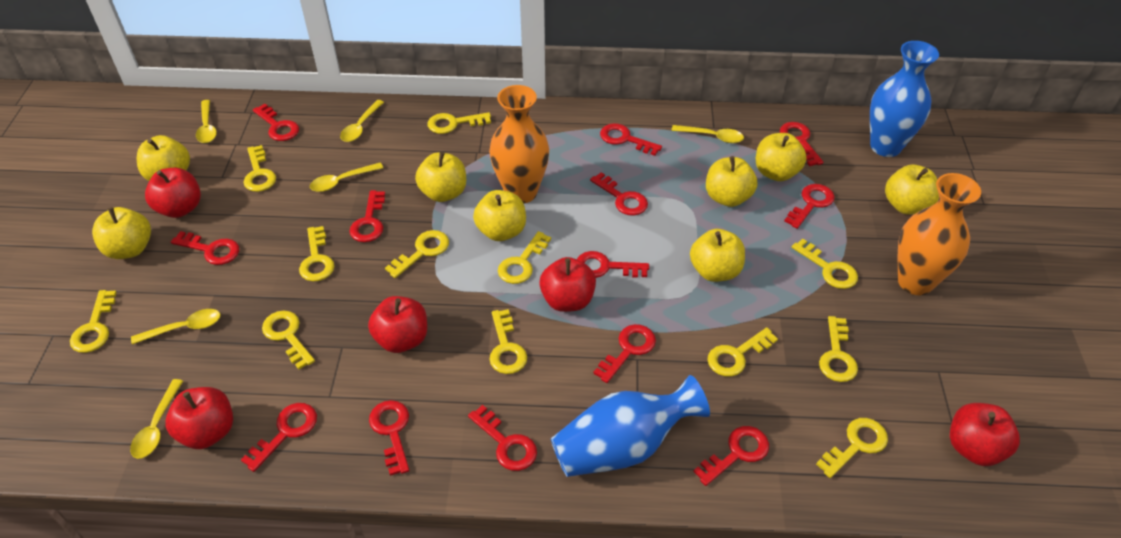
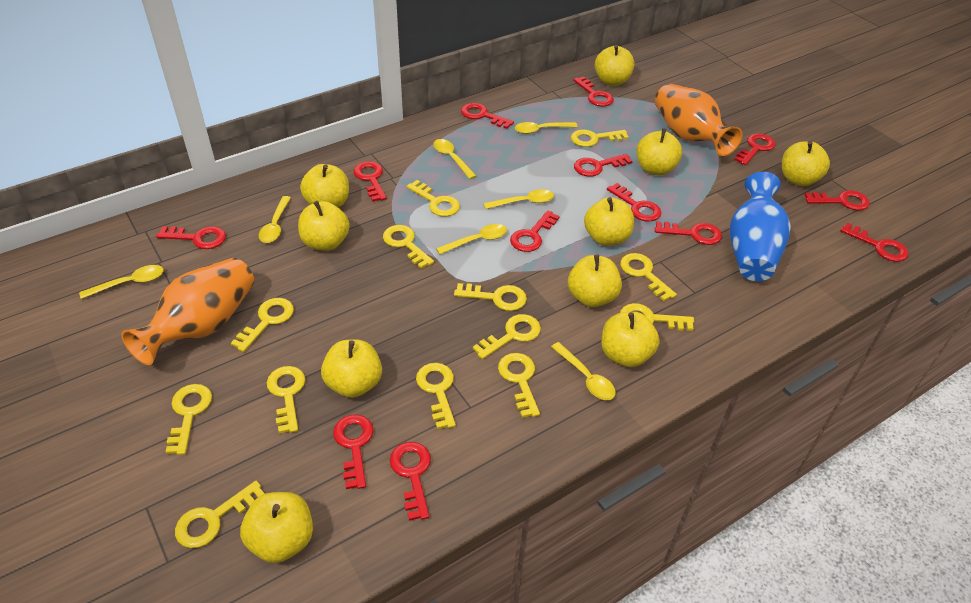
blue vase: [551,375,710,477] [870,41,939,157] = 2 -> [730,172,791,281] = 1
red apple: [145,168,201,218] [165,387,233,449] [368,296,427,353] [539,257,596,312] [950,403,1020,466] = 5 -> none = 0
yellow apple: [92,207,151,259] [137,135,190,181] [415,152,466,202] [473,190,526,241] [690,229,745,282] [706,156,757,207] [756,133,807,181] [885,165,939,215] = 8 -> [240,492,313,563] [298,201,350,251] [300,164,349,208] [321,339,382,398] [568,254,622,307] [584,197,634,246] [595,45,635,86] [601,312,660,367] [636,128,682,176] [782,141,830,186] = 10
yellow key: [70,290,117,353] [243,145,276,192] [262,311,315,369] [299,226,335,282] [385,230,449,278] [428,112,491,134] [489,309,527,374] [498,231,551,284] [707,327,778,377] [792,239,858,289] [816,418,888,478] [819,316,858,382] = 12 -> [166,384,212,455] [175,481,265,548] [231,298,294,352] [267,366,305,434] [383,225,434,269] [407,180,460,217] [416,363,456,429] [454,283,527,311] [473,314,541,359] [498,353,540,418] [571,129,629,147] [620,253,677,301] [620,303,694,331] = 13
yellow spoon: [130,379,183,459] [131,309,221,345] [196,100,217,143] [310,163,383,192] [340,100,384,142] [671,125,744,143] = 6 -> [79,265,164,299] [259,196,291,243] [433,139,476,179] [436,224,507,254] [483,189,554,209] [515,122,578,134] [551,342,616,400] = 7

